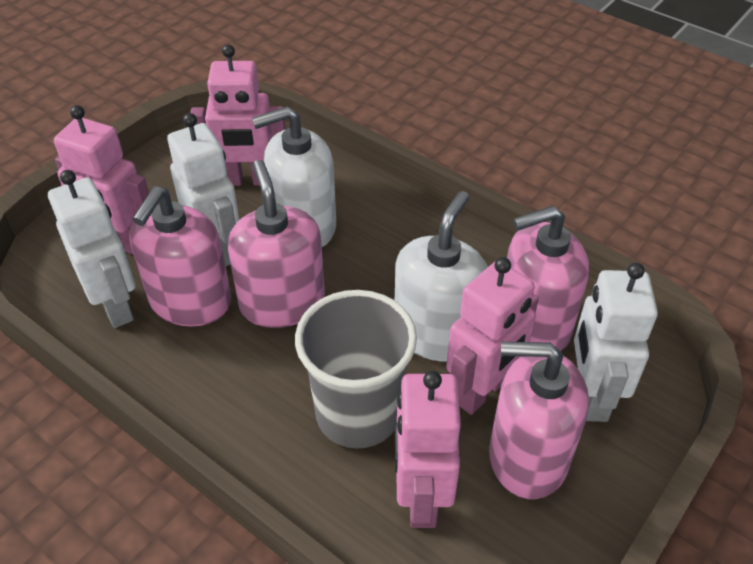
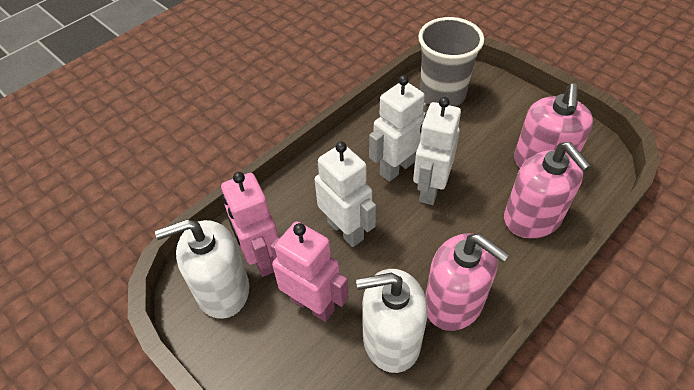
pink robot: [54,105,149,254] [190,44,286,186] [395,371,461,528] [446,257,539,415] = 4 -> [221,172,278,277] [270,221,348,322] = 2
pink soap dispenser: [129,186,231,327] [228,160,325,328] [489,342,589,499] [507,206,589,351] = 4 -> [425,233,510,331] [504,142,591,239] [514,83,593,168] = 3

